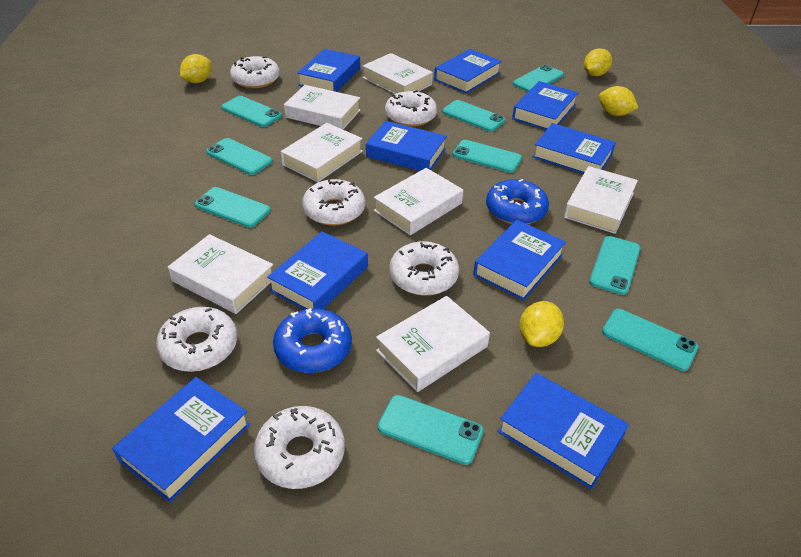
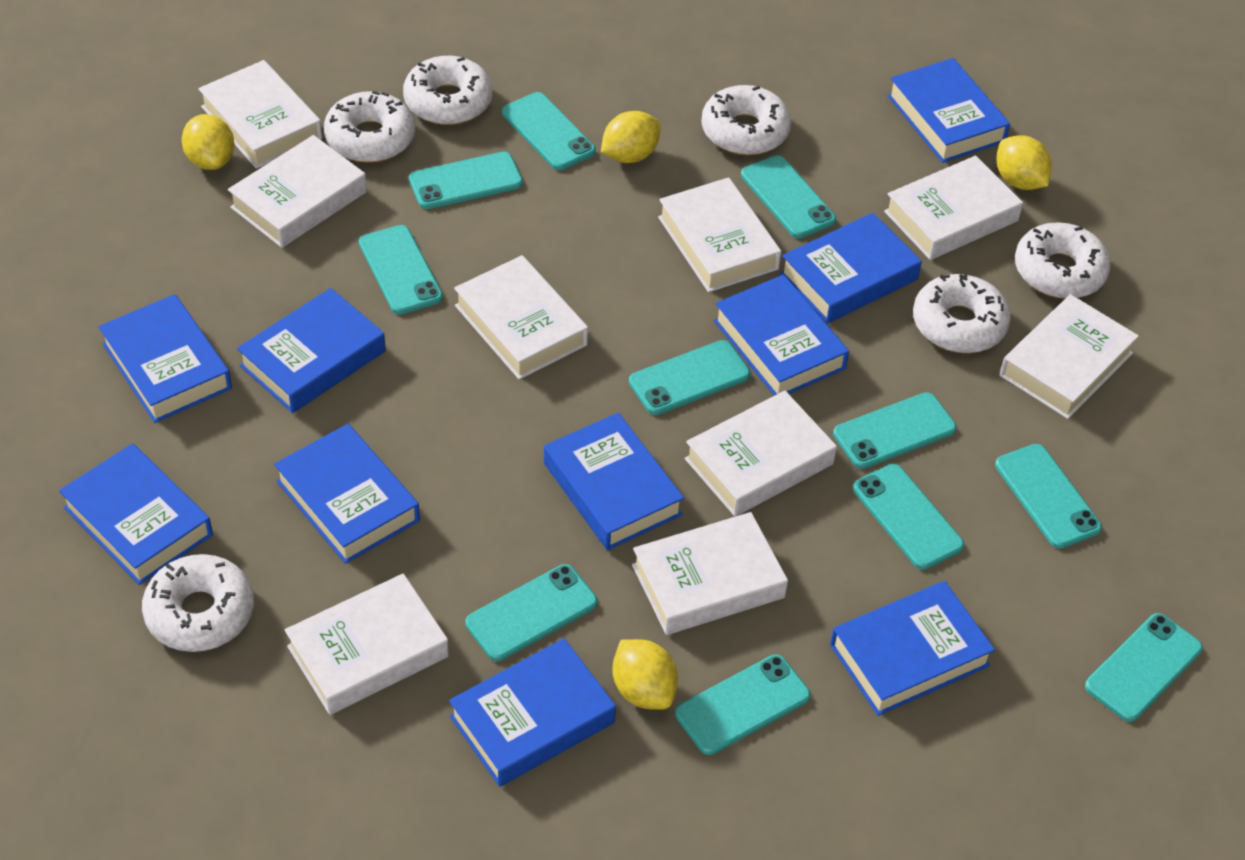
blue book: [112,377,250,502] [267,231,368,309] [297,49,360,92] [366,121,447,171] [434,49,502,93] [473,220,566,301] [498,373,629,489] [512,81,578,130] [533,123,616,174] = 9 -> [59,443,213,585] [99,294,232,423] [237,288,386,413] [274,424,420,564] [449,638,616,787] [544,413,684,550] [714,275,849,396] [780,213,922,323] [830,581,995,716] [887,58,1010,163] = 10
blue donut: [273,308,352,373] [486,179,549,224] = 2 -> none = 0
turquoise phone: [195,187,271,228] [206,138,273,175] [221,96,282,127] [378,395,484,465] [442,100,505,132] [453,140,522,173] [513,65,564,92] [589,236,641,295] [602,309,699,371] = 9 -> [359,225,443,314] [409,152,523,209] [465,564,597,661] [502,92,596,170] [629,340,750,415] [675,654,810,755] [741,155,836,238] [833,392,956,469] [853,464,964,570] [995,444,1102,549] [1085,613,1203,722] = 11
white book: [168,234,273,314] [280,123,363,182] [284,85,360,129] [363,53,433,94] [374,168,463,235] [376,296,490,392] [564,166,638,234] = 7 -> [198,60,322,169] [228,135,367,248] [285,573,449,715] [454,255,588,380] [632,512,788,635] [658,177,781,292] [685,391,837,517] [884,156,1023,260] [1000,294,1139,419] = 9

